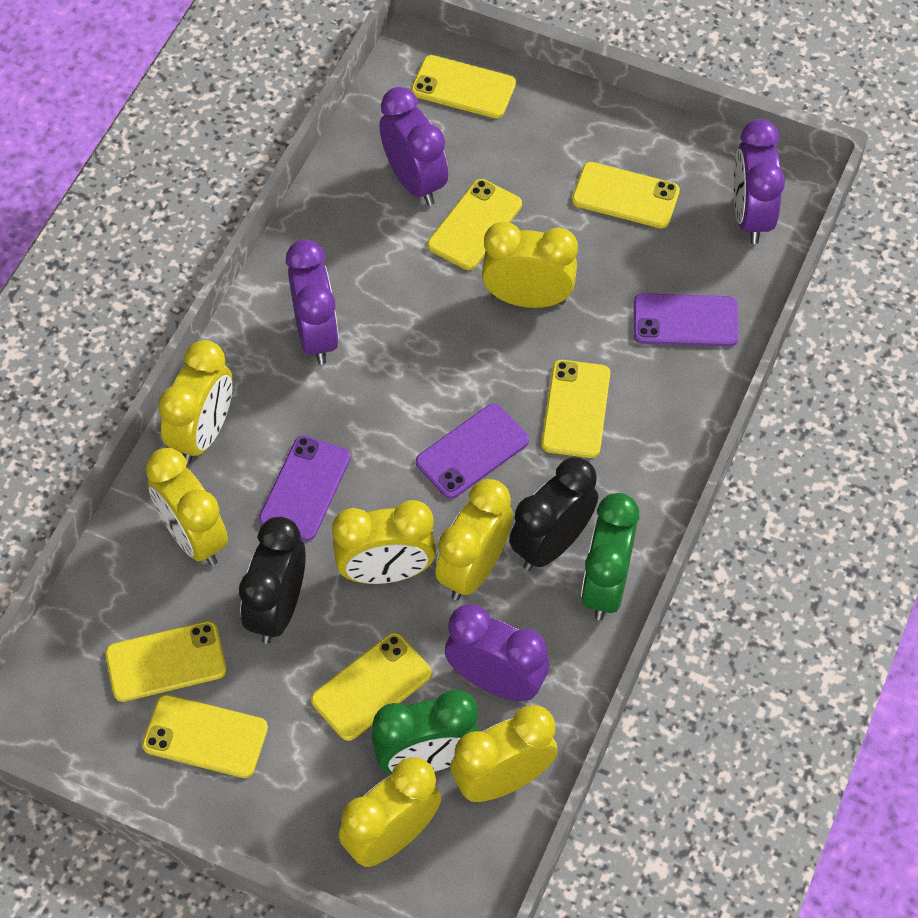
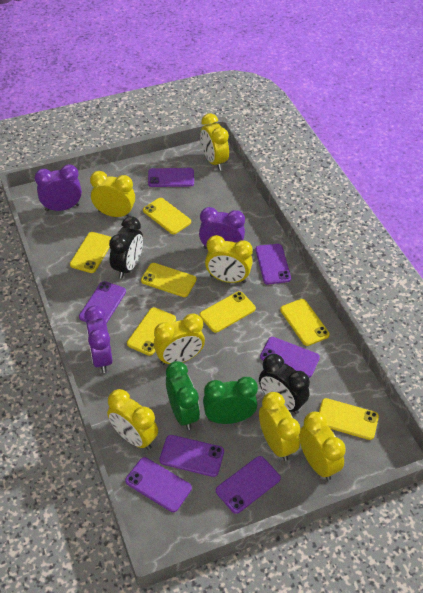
purple clock: [286,239,339,365] [379,87,448,206] [445,604,549,701] [733,119,785,244] = 4 -> [35,164,82,211] [84,305,113,373] [199,207,245,249] = 3
purple phone: [259,435,351,541] [416,403,529,499] [634,293,739,347] = 3 -> [79,281,126,324] [125,457,192,512] [148,168,194,187] [159,435,224,477] [216,456,281,514] [256,244,291,284] [260,337,320,378] = 7

